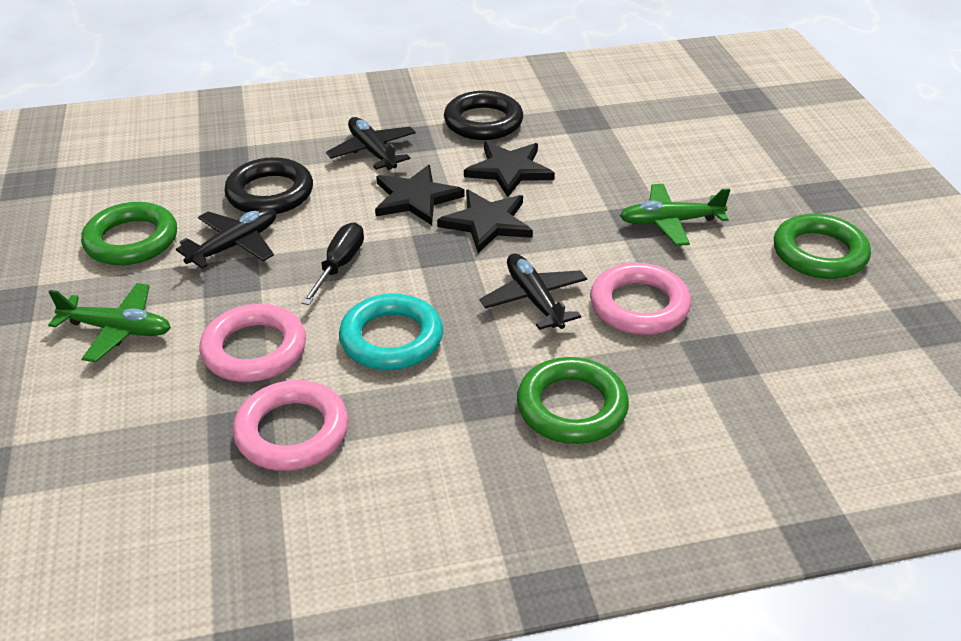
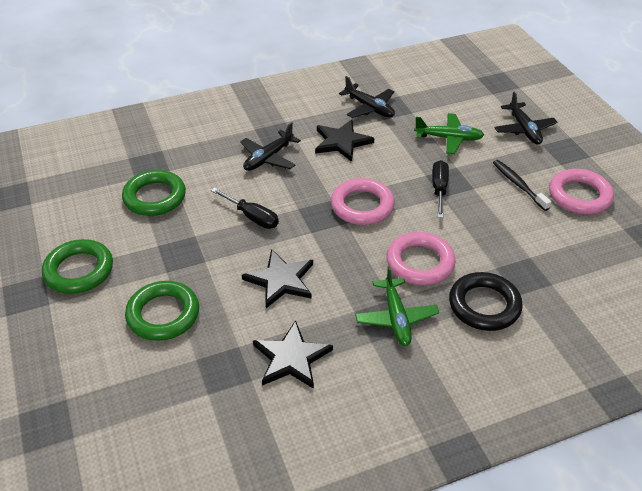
black ring: [224,157,313,214] [444,91,523,140] = 2 -> [449,272,523,331] = 1
black screwdriver: [301,222,364,305] = 1 -> [211,188,279,229] [432,160,449,218] = 2
black toothbrush: none = 0 -> [493,160,551,211] = 1
turquoise ring: [339,294,443,370] = 1 -> none = 0

